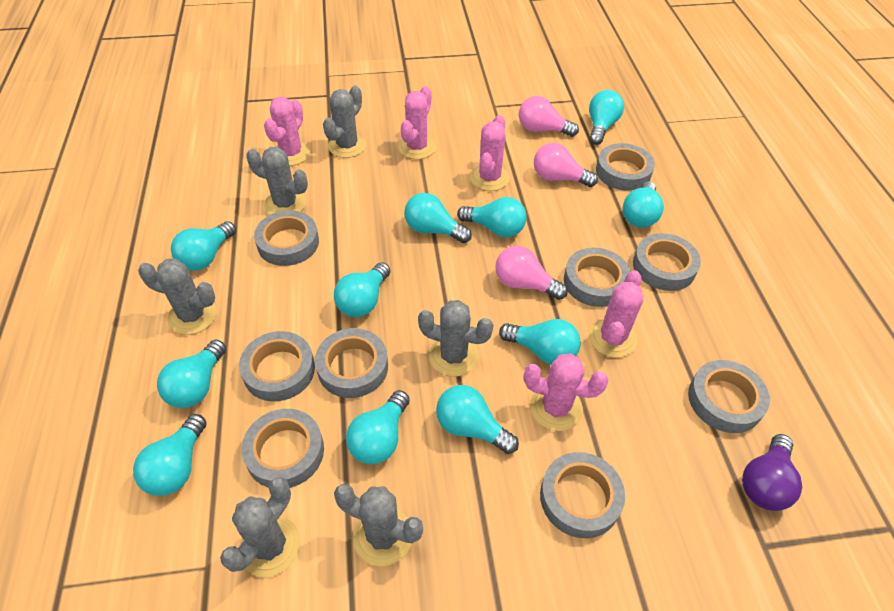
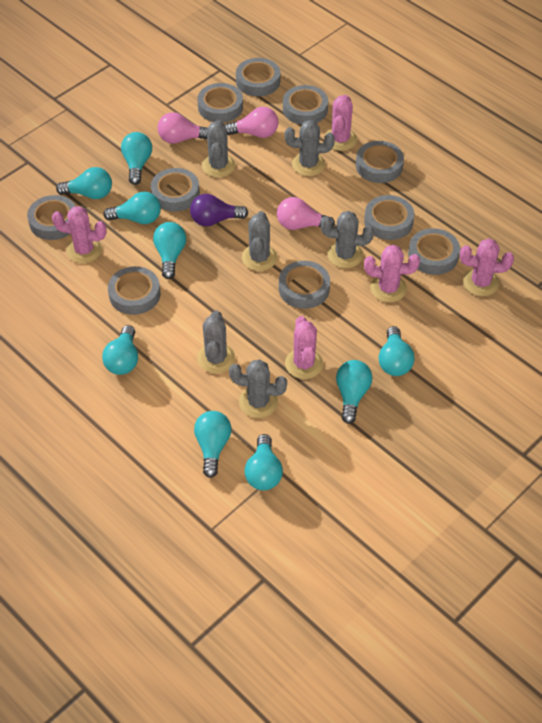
grey tape: [239,331,315,402] [242,409,324,488] [254,210,319,266] [315,328,388,398] [540,452,625,538] [564,248,631,307] [596,143,655,191] [633,233,701,291] [688,360,770,433] = 9 -> [27,195,76,240] [108,266,161,315] [151,168,200,211] [198,83,243,123] [236,58,280,96] [279,261,330,309] [283,85,328,125] [356,141,404,183] [364,195,414,240] [408,228,460,275] = 10
turquoise light bulb: [133,414,207,496] [157,339,226,408] [171,221,236,271] [334,262,391,317] [346,390,410,464] [404,193,472,243] [436,385,519,454] [457,197,527,237] [499,319,581,365] [589,90,624,145] [623,181,664,228] = 11 -> [56,167,112,199] [102,325,138,375] [103,192,161,224] [121,132,152,185] [153,222,186,279] [194,411,231,478] [245,434,283,491] [336,360,372,424] [379,326,415,376] = 9

